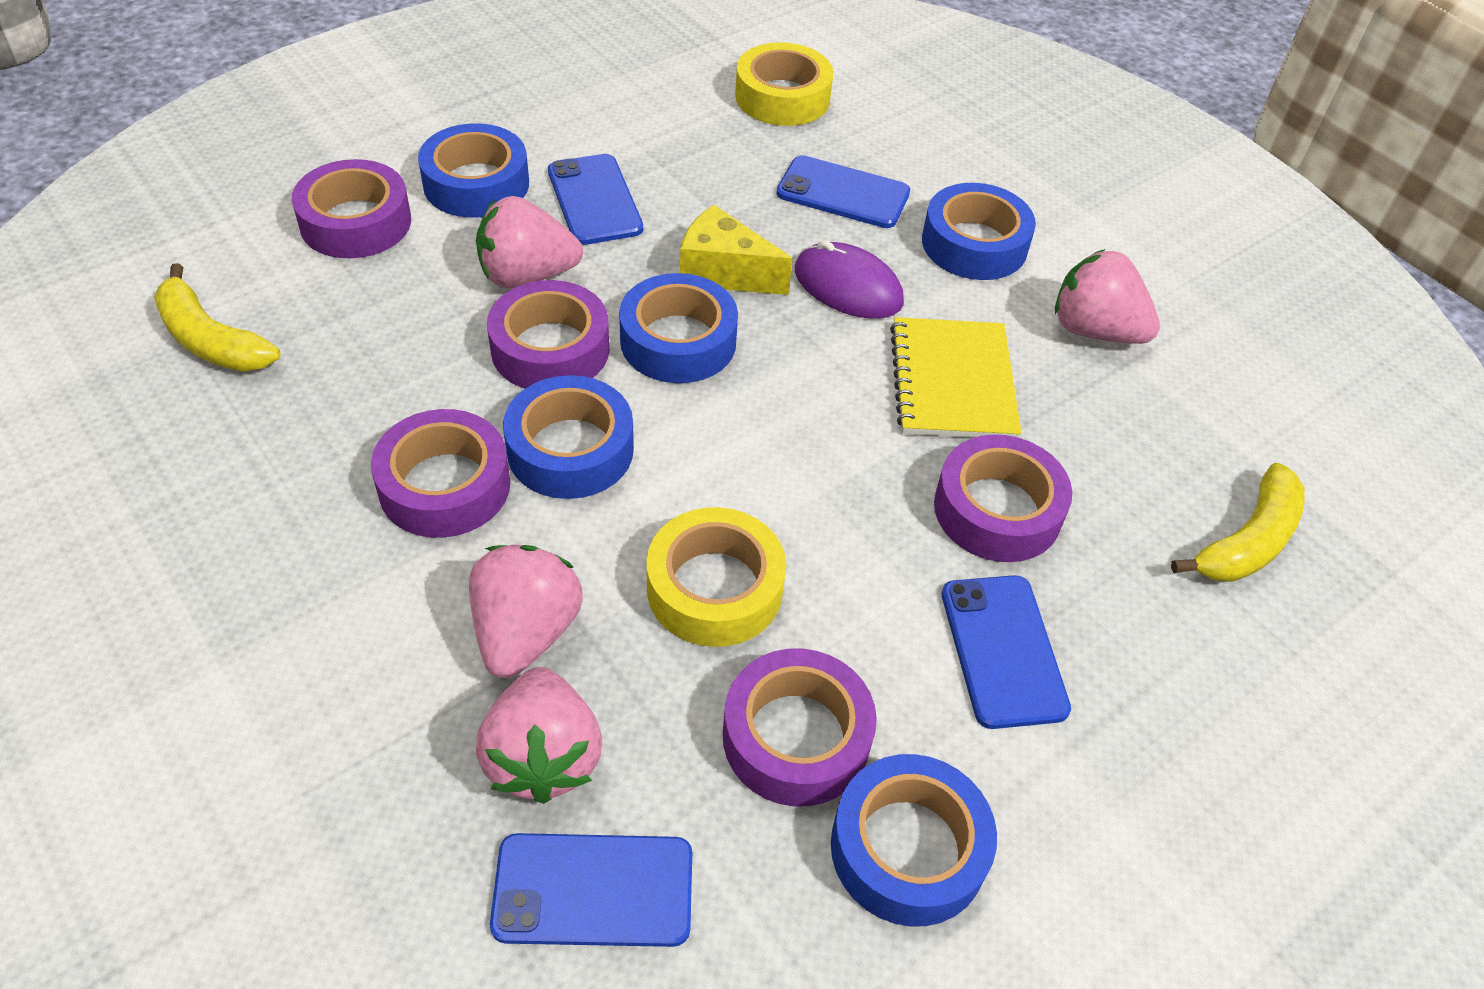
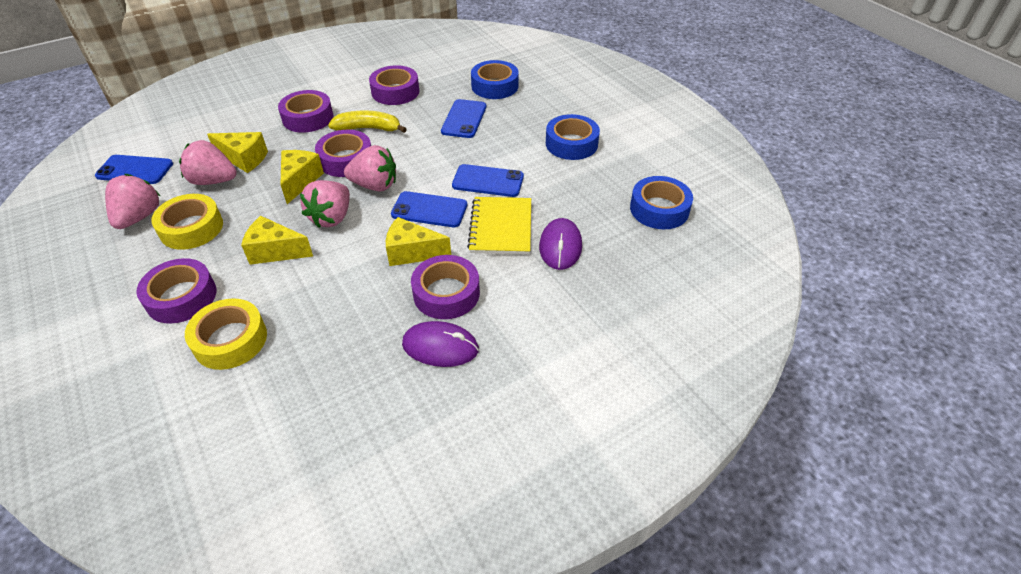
blue tape: [418,123,529,218] [503,375,634,499] [619,273,738,383] [831,754,997,927] [922,183,1036,280] = 5 -> [471,60,519,99] [546,114,600,160] [630,176,693,229] = 3
purple mouse: [795,240,904,319] = 1 -> [402,321,479,367] [539,218,582,270] = 2
yellow banana: [154,263,281,371] [1171,463,1305,582] = 2 -> [328,110,407,133] = 1
yellow cheese: [680,205,793,295] = 1 -> [207,132,268,173] [241,216,313,265] [280,150,324,204] [386,217,451,266] = 4

